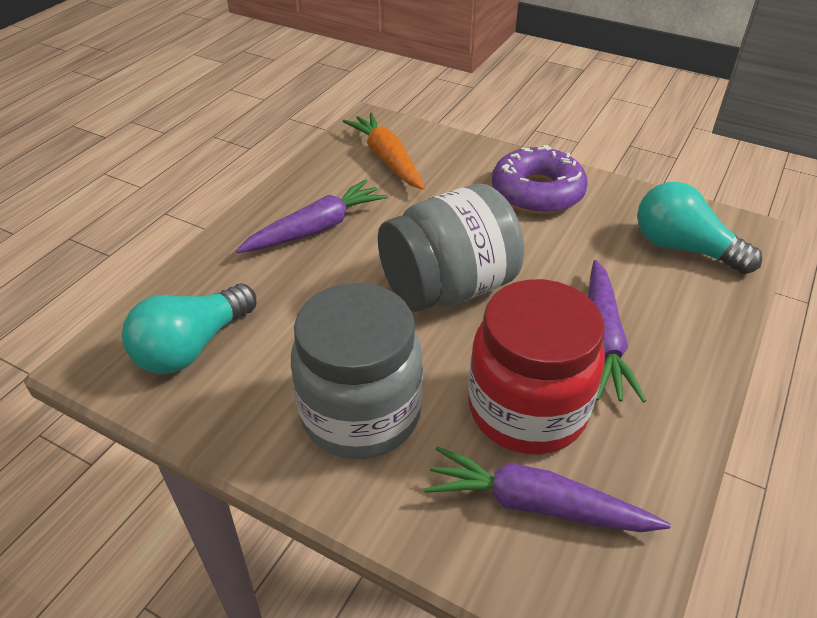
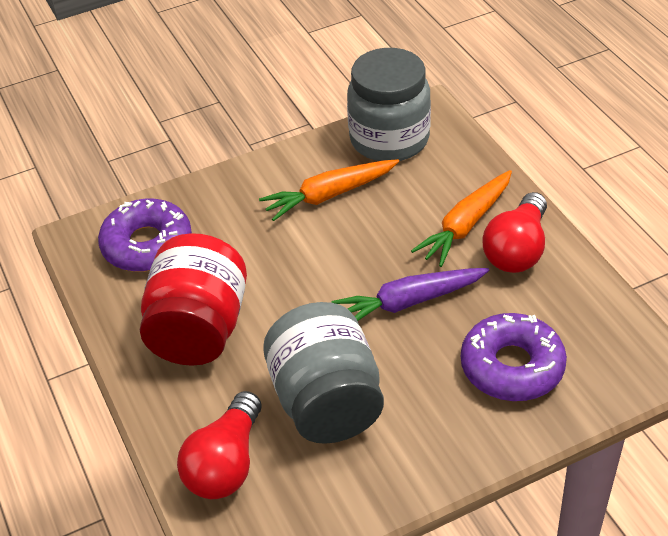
orange carrot: [343,113,425,190] = 1 -> [259,159,399,221] [411,170,512,267] = 2
purple carrot: [236,179,388,253] [424,446,671,532] [588,260,646,403] = 3 -> [332,268,489,321] = 1
purple donut: [492,145,588,214] = 1 -> [98,199,192,272] [461,313,567,401] = 2
red light bulb: none = 0 -> [177,391,262,499] [483,192,547,273] = 2
turquoise light bulb: [122,284,256,374] [637,182,762,274] = 2 -> none = 0

